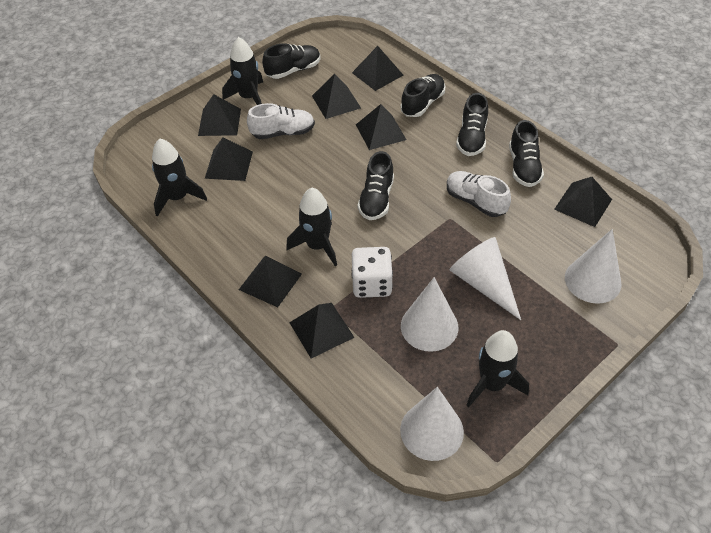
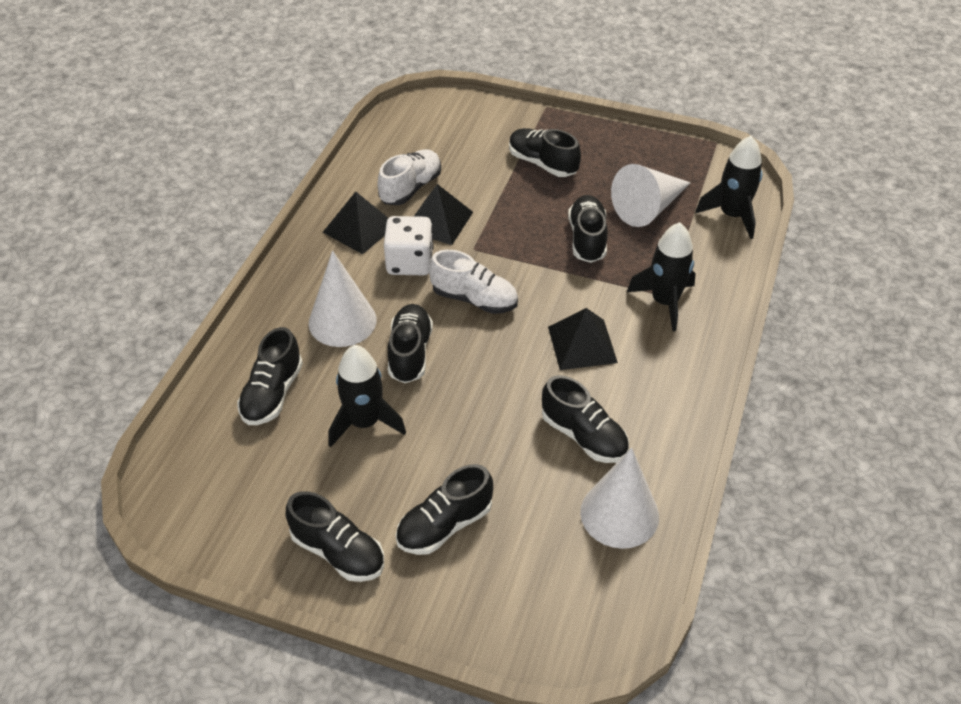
black pyramid: [198,94,241,136] [205,137,253,181] [239,255,302,307] [289,303,355,359] [312,74,361,119] [352,46,403,91] [356,104,406,150] [554,177,612,227] = 8 -> [323,192,388,254] [414,184,473,245] [548,308,618,370] = 3
black rocket: [152,138,207,217] [222,37,263,105] [286,188,337,266] [466,330,529,407] = 4 -> [329,345,406,447] [627,222,696,331] [695,136,762,239] = 3
black shoe: [262,43,321,79] [358,151,394,220] [401,74,445,117] [456,93,488,156] [509,120,544,187] = 5 -> [237,327,303,425] [286,491,384,582] [388,304,433,383] [396,464,493,555] [509,128,581,177] [542,375,629,463] [568,195,608,263] = 7
white cone: [400,387,464,461] [401,277,458,352] [450,237,521,320] [565,229,622,304] = 4 -> [309,250,377,347] [580,447,659,549] [611,164,690,227] = 3

